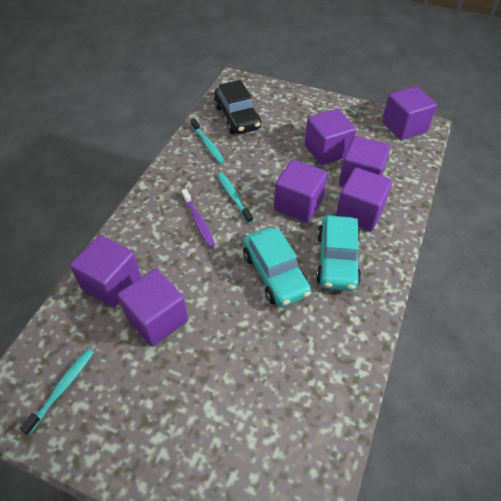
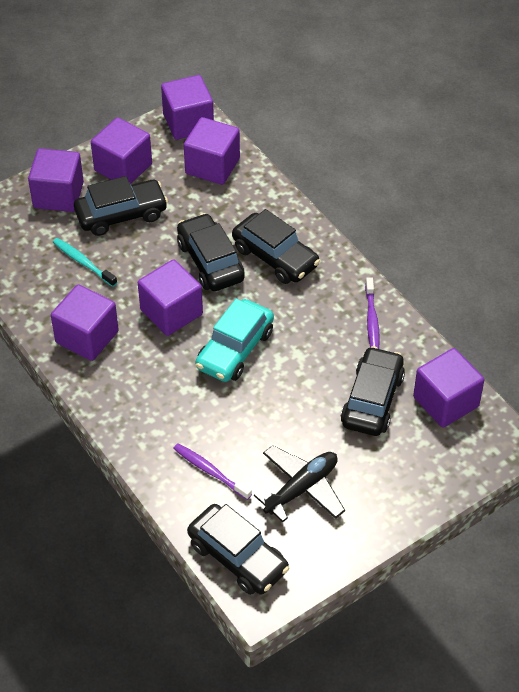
black car: [214,80,261,134] = 1 -> [74,176,168,236] [177,213,245,291] [187,504,290,595] [232,209,320,284] [341,346,405,436] = 5
black plane: none = 0 -> [254,445,345,522] = 1
purple toothbrush: [181,189,215,247] = 1 -> [173,443,252,500] [365,277,380,349] = 2
turquoise car: [243,228,311,307] [316,215,361,291] = 2 -> [195,299,274,382] = 1
turquoise toothbrush: [19,349,94,435] [190,118,224,164] [217,173,253,224] = 3 -> [53,238,117,287] = 1

